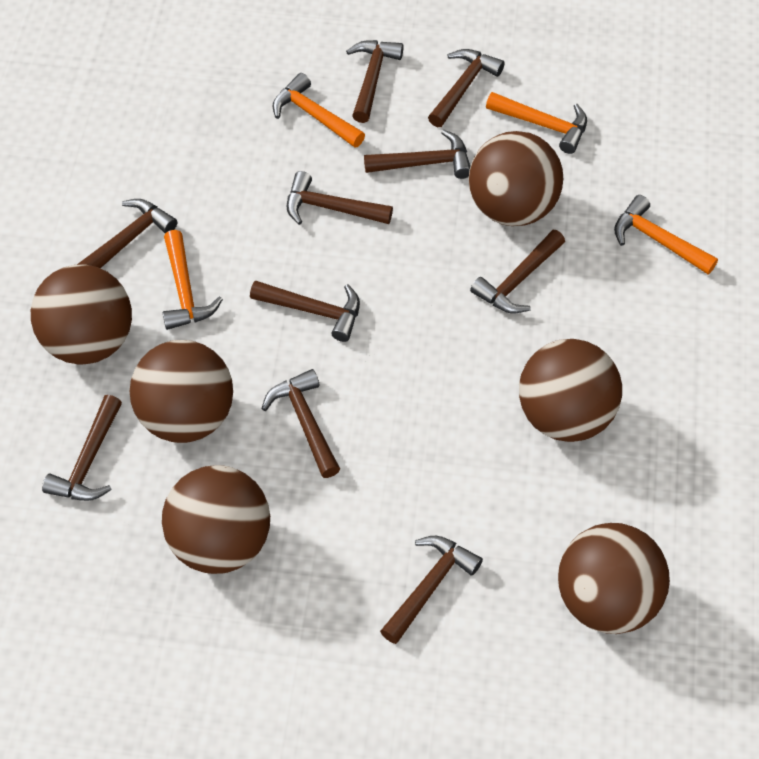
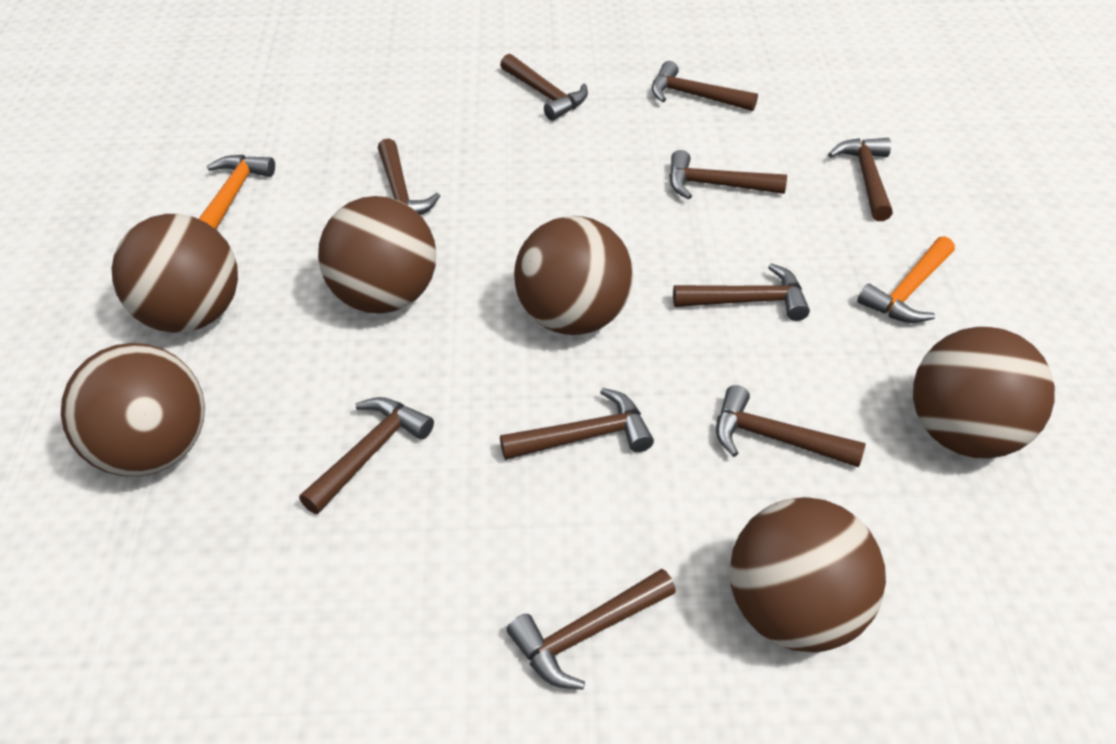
orange hammer: [163,230,223,330] [273,73,365,148] [486,92,587,154] [614,195,718,274] = 4 -> [199,155,275,230] [857,236,955,323] = 2

